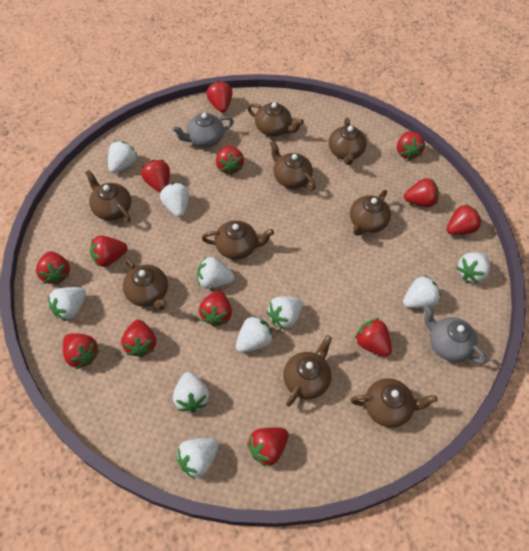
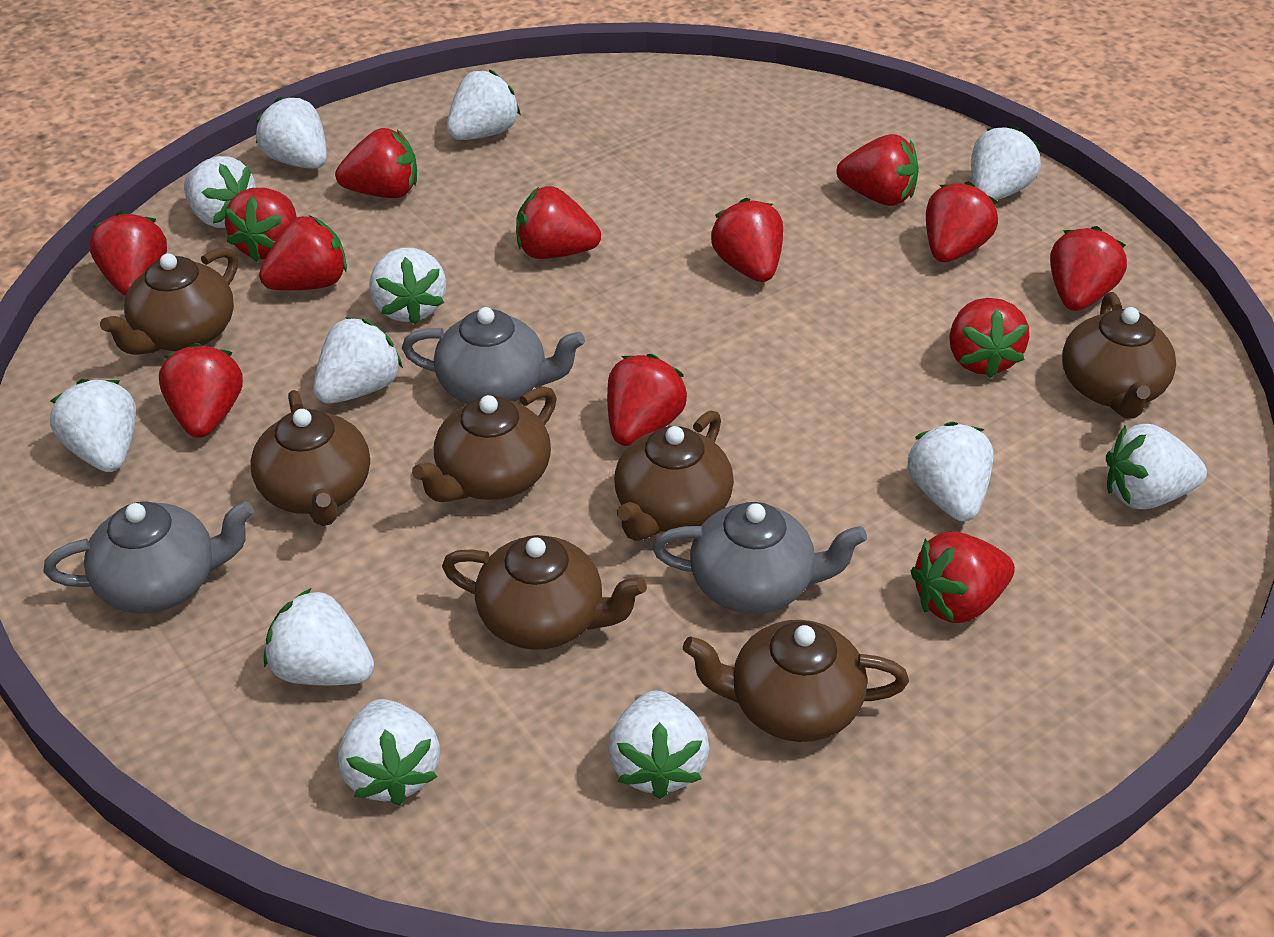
brown teapot: [85,170,131,222] [123,258,168,310] [202,220,274,260] [247,102,304,136] [270,140,316,191] [283,335,332,407] [329,118,367,165] [350,190,391,236] [350,378,437,428] = 9 -> [100,247,238,355] [250,390,370,526] [412,386,557,502] [442,535,647,650] [614,411,734,541] [683,620,909,742] [1062,292,1176,419] = 7
grey teapot: [172,113,234,147] [423,305,487,364] = 2 -> [44,501,254,613] [402,307,585,404] [652,502,867,614] = 3
white strawberry: [48,287,86,321] [108,141,137,173] [160,183,189,217] [173,372,209,413] [176,438,218,479] [197,257,234,289] [236,315,273,353] [267,296,303,330] [403,275,441,308] [456,252,490,283] = 10 -> [50,379,136,472] [184,156,256,228] [256,97,327,169] [264,588,374,686] [313,317,403,404] [338,699,440,806] [370,248,446,325] [447,70,521,140] [608,690,709,799] [907,422,993,522] [971,126,1041,200] [1106,424,1207,509] = 12

